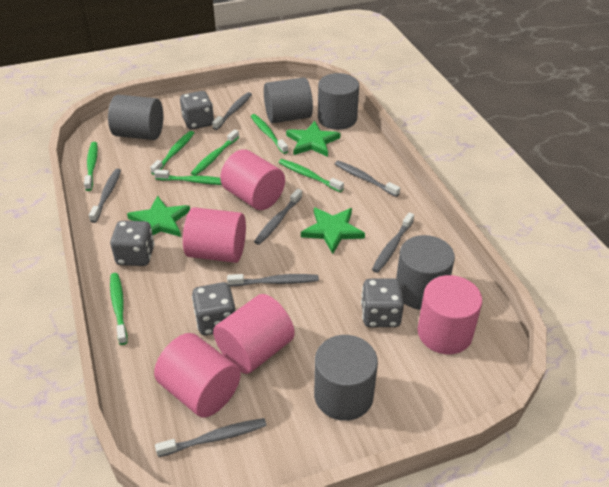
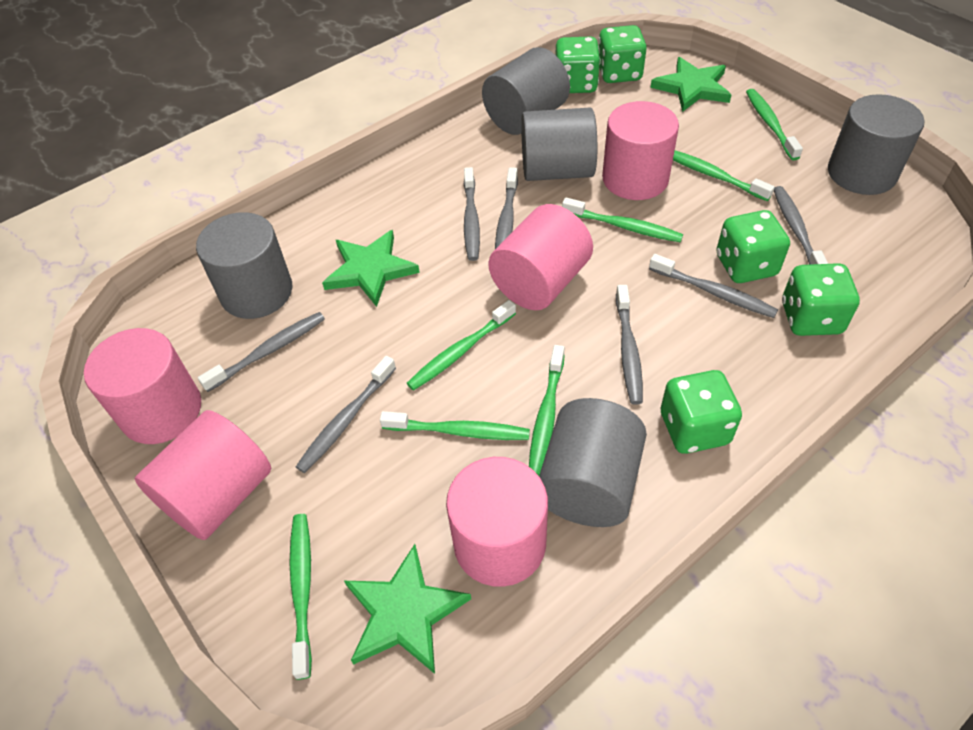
green dice: none = 0 -> [555,37,601,93] [598,25,647,83] [661,370,742,454] [716,210,790,283] [782,263,860,336] = 5
grey dice: [110,221,155,266] [180,91,214,130] [192,282,235,335] [361,279,404,327] = 4 -> none = 0

